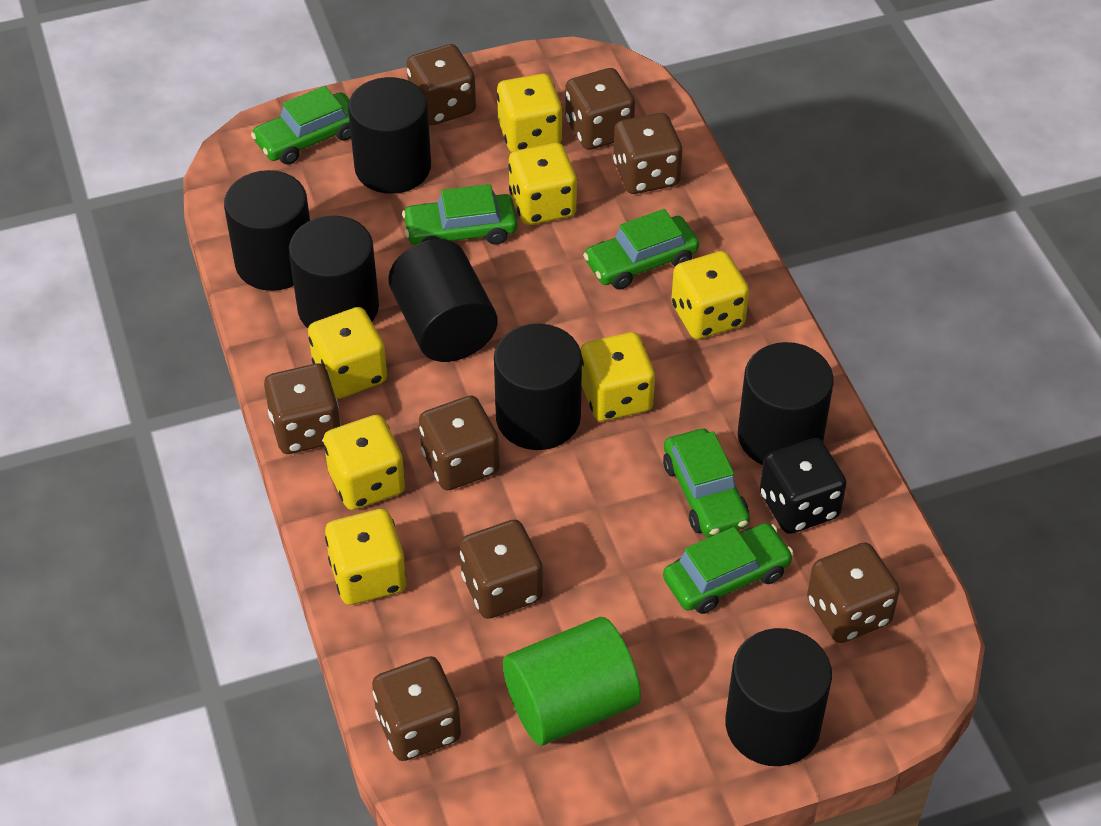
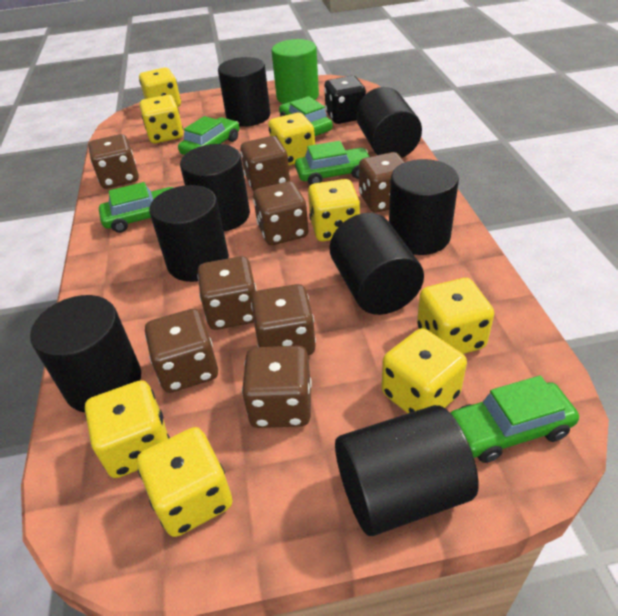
black cylinder: [224,170,310,291] [289,216,379,328] [348,77,431,194] [388,239,498,362] [494,324,582,450] [726,628,832,766] [738,342,834,465] = 7 -> [30,295,141,412] [149,185,229,282] [180,144,250,231] [218,57,270,127] [330,213,424,315] [335,405,479,536] [356,87,422,158] [389,159,459,255] = 8
yellow dice: [308,307,387,399] [323,415,405,510] [325,509,407,605] [497,73,563,152] [508,143,577,225] [581,332,655,421] [671,251,749,339] = 7 -> [85,380,170,478] [137,427,232,537] [139,68,181,107] [140,95,183,143] [268,113,315,166] [308,179,360,241] [382,328,467,413] [417,278,494,354] = 8

